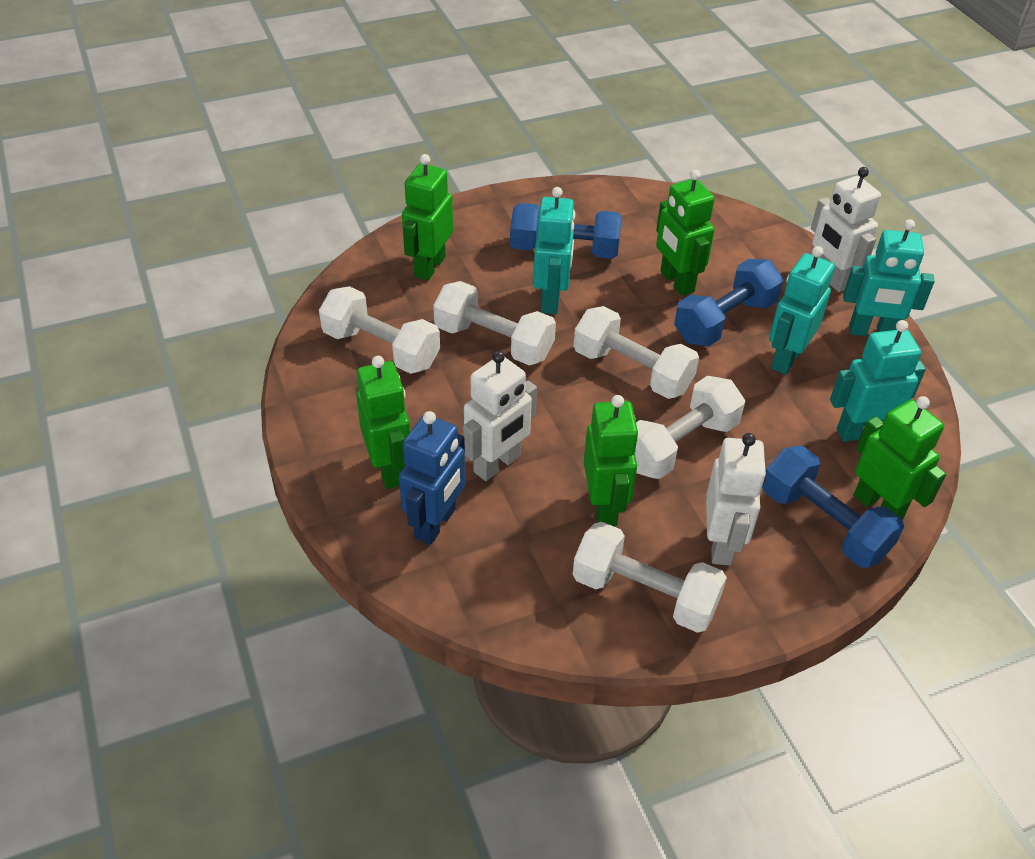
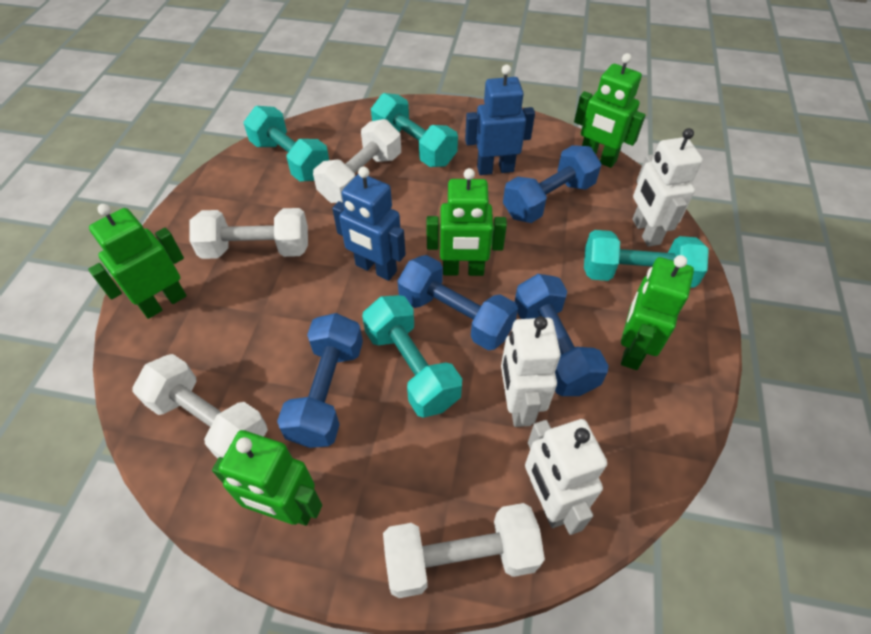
blue dumbbell: [510,203,622,259] [674,259,783,346] [762,446,904,568] = 3 -> [277,313,363,448] [398,255,518,350] [503,145,601,223] [515,274,609,396] = 4
blue robot: [399,411,465,545] = 1 -> [332,167,406,281] [465,65,535,175] = 2
turquoise dumbbell: none = 0 -> [244,106,329,182] [362,295,462,418] [371,93,458,167] [584,230,709,288] = 4
turquoise robot: [533,187,575,314] [769,246,835,375] [830,320,926,442] [843,219,935,336] = 4 -> none = 0
white dumbbell: [319,286,440,374] [433,281,556,366] [573,522,727,633] [574,306,699,399] [635,376,745,479] = 5 -> [133,354,268,458] [190,208,308,259] [313,119,401,203] [383,503,545,598] = 4

